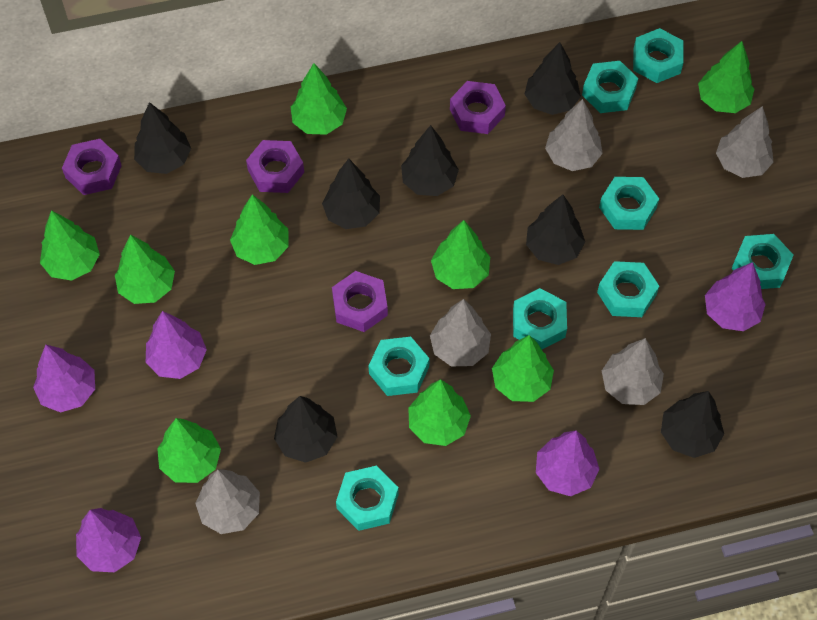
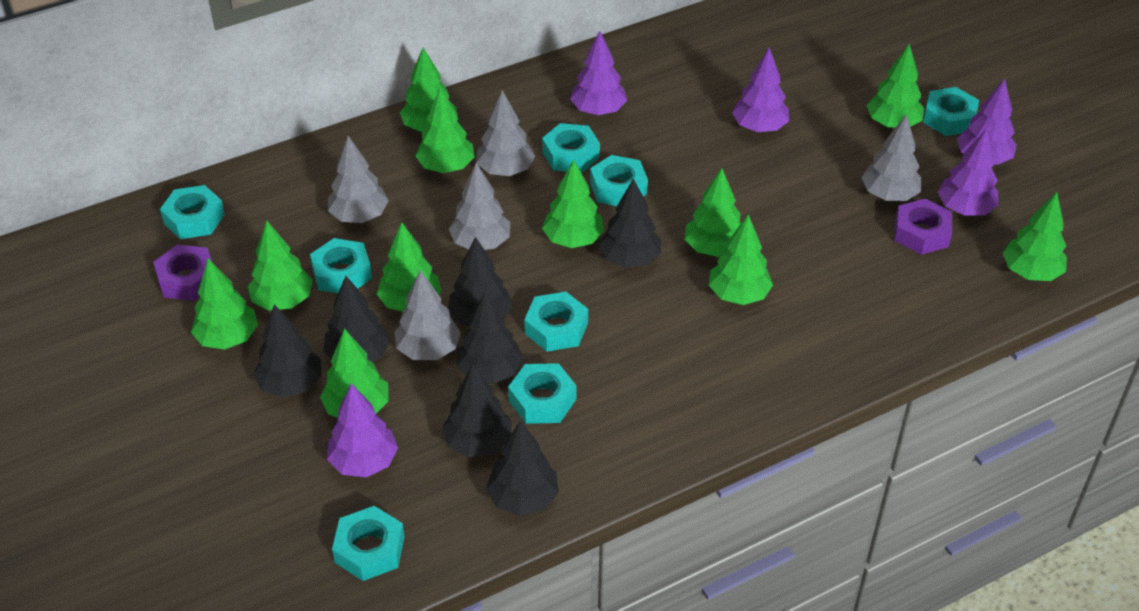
green tree: [40,210,100,281] [115,235,175,304] [157,418,221,483] [230,194,289,265] [291,63,347,135] [408,379,471,446] [431,220,490,289] [492,335,554,402] [698,41,754,113] = 9 -> [191,258,258,350] [248,221,313,311] [320,328,389,418] [377,222,442,312] [400,48,457,132] [416,87,475,173] [542,159,604,248] [685,168,741,257] [709,214,773,305] [867,44,924,128] [1003,192,1067,281] = 11
purple nut: [62,139,122,195] [246,140,304,193] [332,271,388,332] [450,81,506,134] = 4 -> [153,245,212,301] [895,198,952,255] = 2

